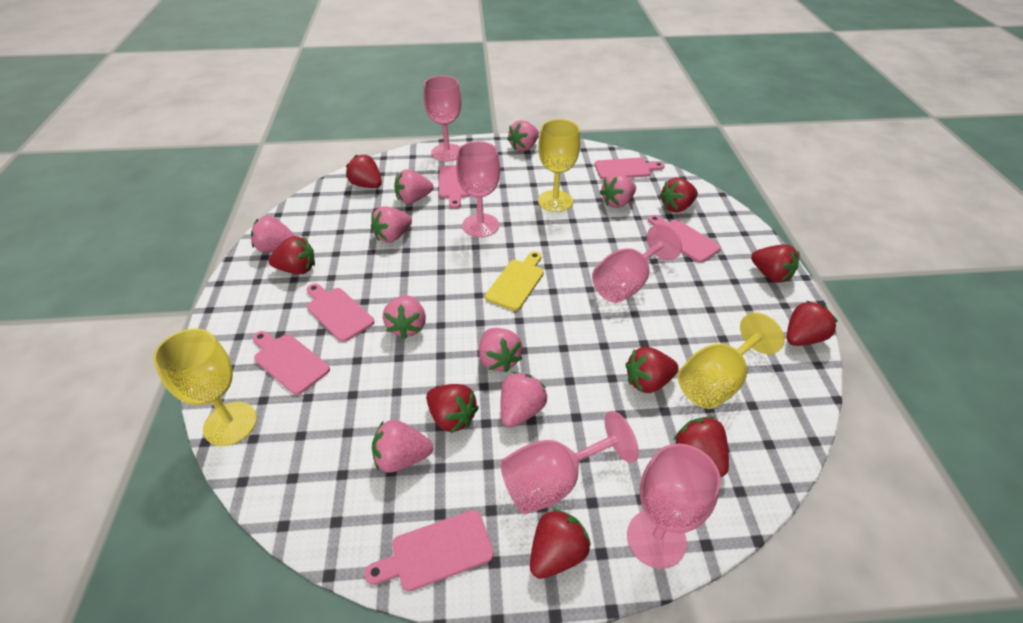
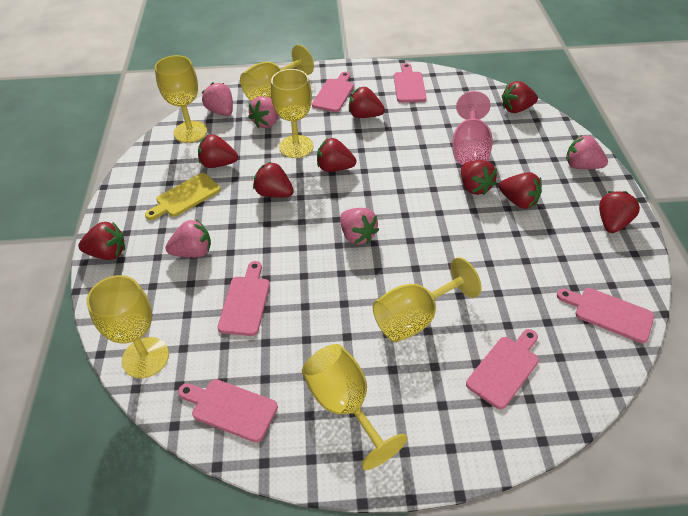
pink goblet: [424,76,461,162] [456,141,500,237] [500,411,639,514] [592,224,682,303] [627,443,721,569] = 5 -> [452,91,493,165] = 1
pink strawberry: [251,216,295,252] [371,206,412,243] [372,420,433,473] [383,296,426,339] [394,169,434,204] [479,328,523,373] [501,372,547,428] [507,120,539,152] [600,174,636,208] = 9 -> [165,219,211,258] [202,82,233,116] [248,96,279,128] [340,208,379,245] [566,135,608,169] = 5
yellow goblet: [153,329,257,446] [538,119,580,212] [678,312,785,409] = 3 -> [86,275,169,378] [155,55,207,143] [240,45,314,101] [271,69,313,158] [302,344,408,470] [373,257,482,342] = 6

